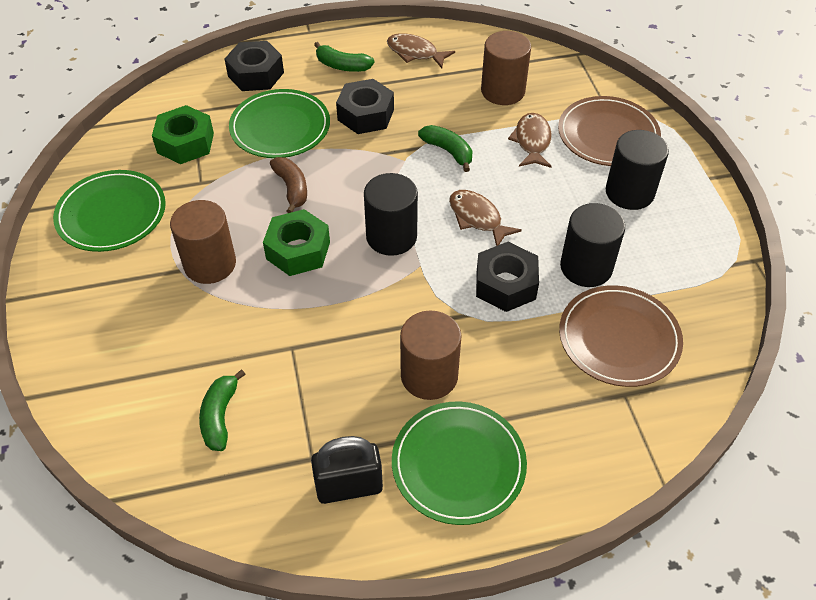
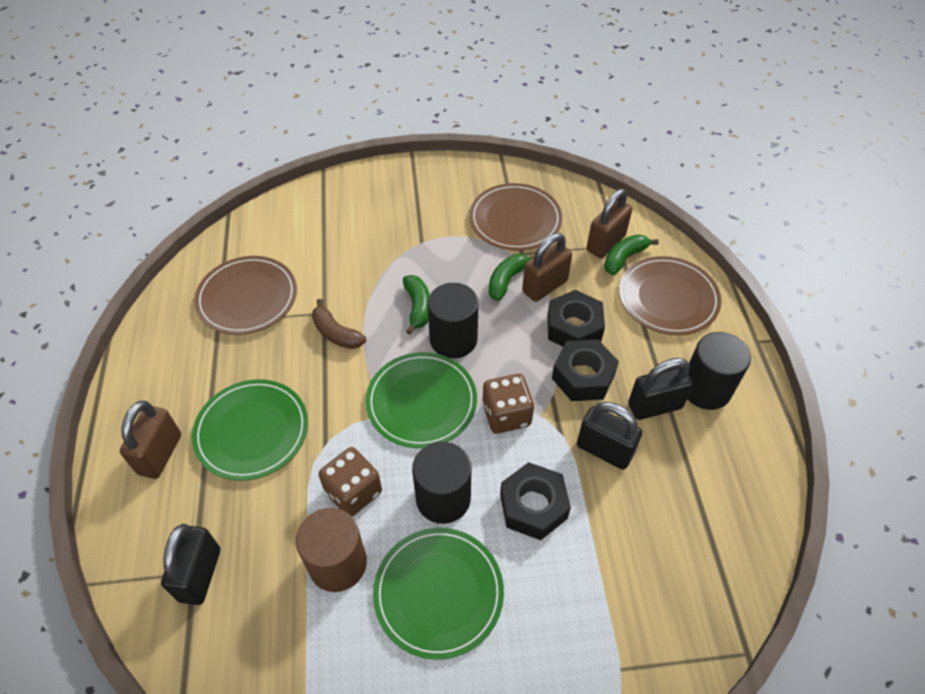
black padlock: [311,436,383,504] = 1 -> [161,524,220,605] [577,402,642,470] [628,358,694,420] = 3
brown cylinder: [170,200,236,284] [400,311,461,400] [481,31,531,105] = 3 -> [296,508,367,592] = 1
brown dice: none = 0 -> [318,447,382,516] [482,374,534,434] = 2
brown fish: [387,33,455,68] [449,190,522,246] [508,113,552,168] = 3 -> none = 0
brown padlock: none = 0 -> [120,401,181,479] [522,233,572,302] [586,189,632,258] = 3
brown plate: [558,96,661,166] [559,285,683,387] = 2 -> [194,256,297,335] [469,183,562,251] [619,256,721,335] = 3
green nut: [152,105,214,164] [263,209,330,276] = 2 -> none = 0

